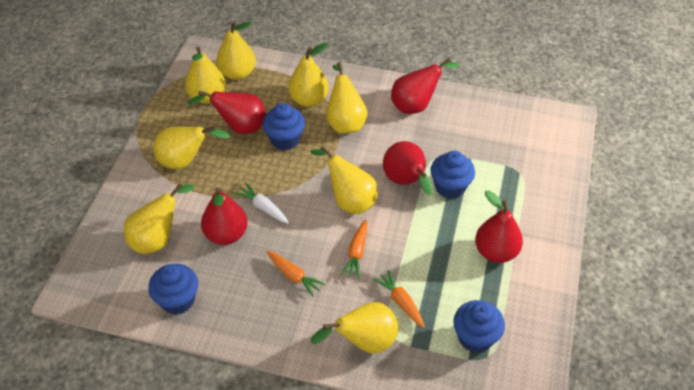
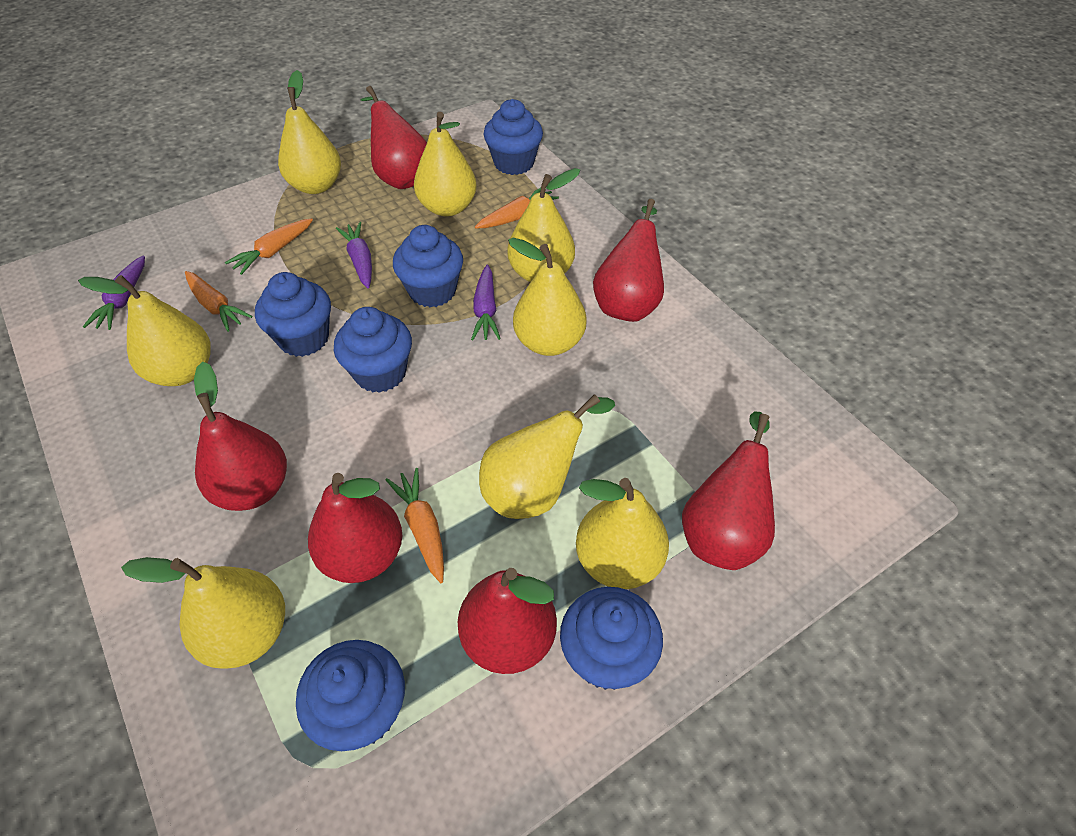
blue cupcake: [148,264,198,315] [263,103,305,150] [430,151,475,199] [453,300,505,353] = 4 -> [255,272,331,357] [296,640,405,751] [334,307,412,393] [393,225,463,307] [483,99,543,175] [560,587,663,690] = 6
orange carrot: [267,251,326,297] [341,220,368,278] [373,270,425,328] = 3 -> [185,271,252,332] [225,218,313,275] [386,468,444,583] [475,187,559,228] = 4
purple carrot: none = 0 -> [83,256,145,330] [336,222,372,288] [471,265,501,341] = 3
red pear: [187,91,266,134] [201,187,248,245] [383,141,433,195] [391,58,459,114] [475,190,523,263] = 5 -> [194,362,287,511] [308,473,402,583] [360,86,427,189] [458,568,557,674] [593,199,664,322] [682,412,775,570] = 6
white carrot: [234,183,289,224] = 1 -> none = 0

